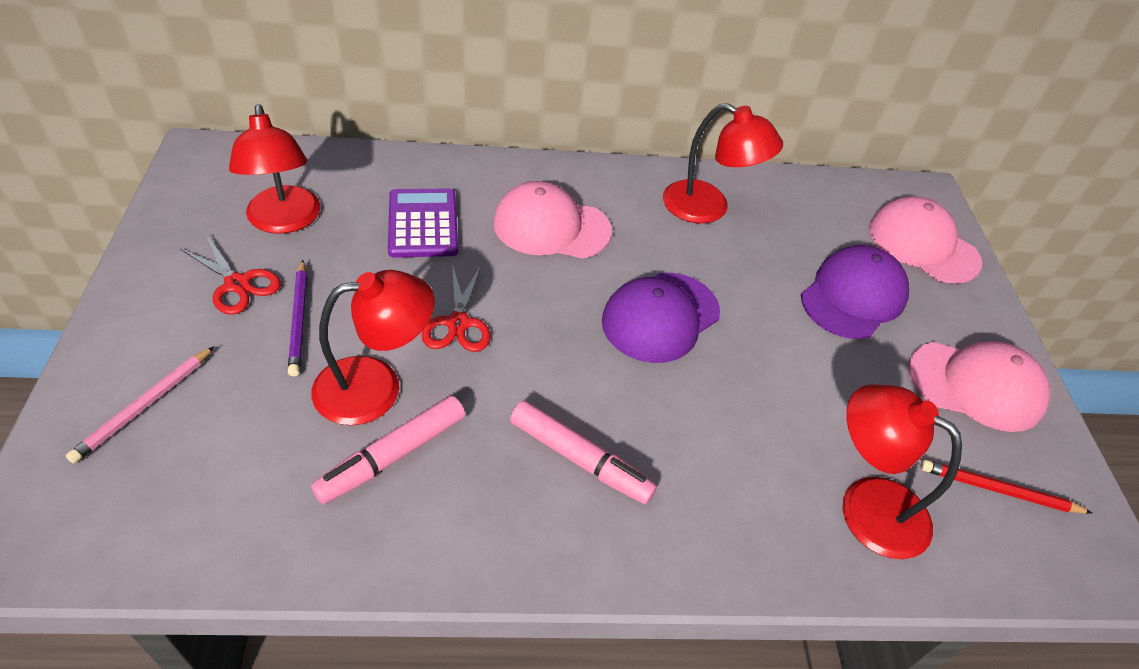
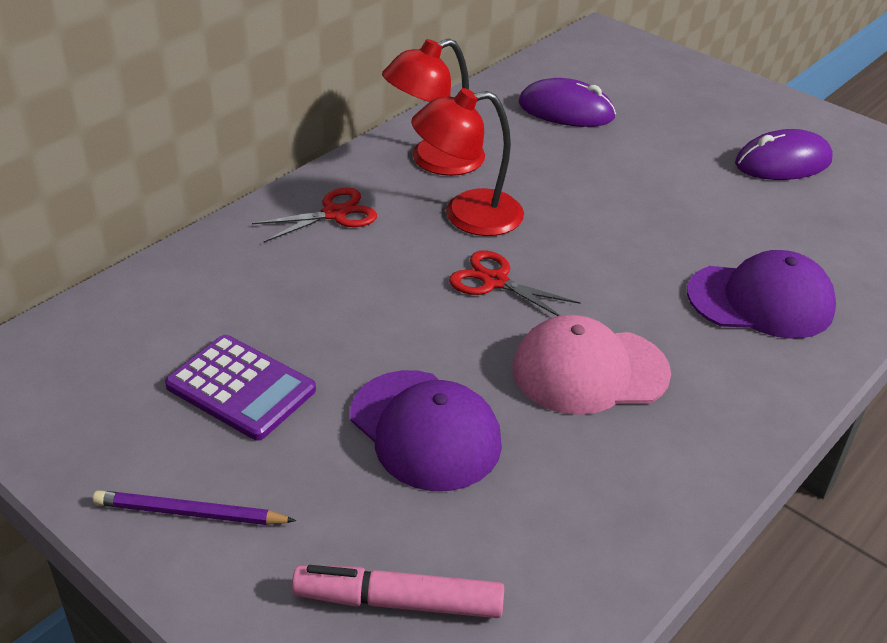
pink cap: [493,181,612,258] [869,196,982,283] [908,341,1050,432] = 3 -> [513,315,671,415] = 1
pink marker: [311,396,465,504] [510,401,657,504] = 2 -> [292,565,504,618] = 1
pink pencil: [66,346,214,463] = 1 -> none = 0
purple mouse: none = 0 -> [518,78,616,127] [735,129,833,180] = 2
red lamp: [229,104,320,234] [311,270,435,425] [663,103,783,223] [842,384,962,559] = 4 -> [382,39,485,176] [411,88,524,236] = 2
red pencil: [921,460,1092,514] = 1 -> none = 0

